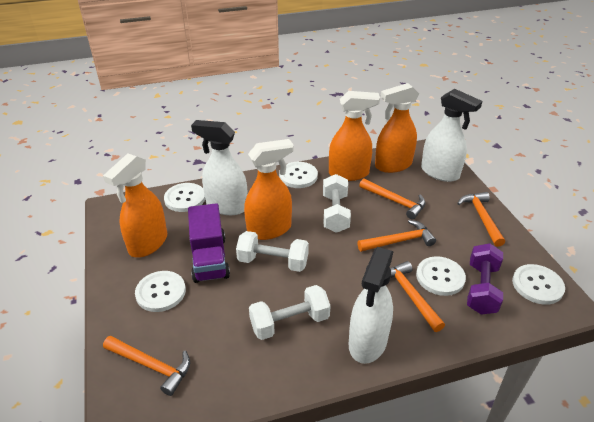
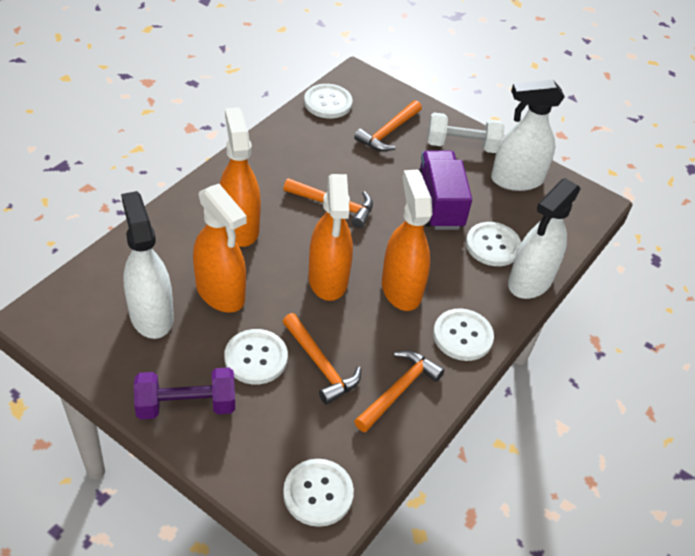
orange hammer: [103,336,190,396] [357,220,436,252] [359,178,426,220] [390,261,445,332] [457,192,505,247] = 5 -> [282,313,361,405] [283,178,373,228] [354,100,422,151] [354,350,444,432] = 4
white dumbbell: [236,231,309,272] [249,285,331,340] [323,174,351,233] = 3 -> [427,112,505,153] = 1

